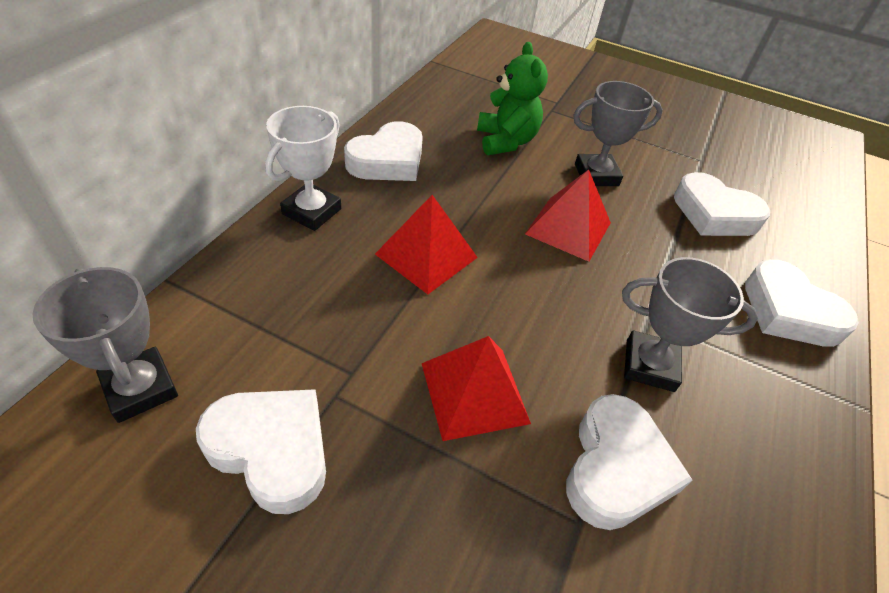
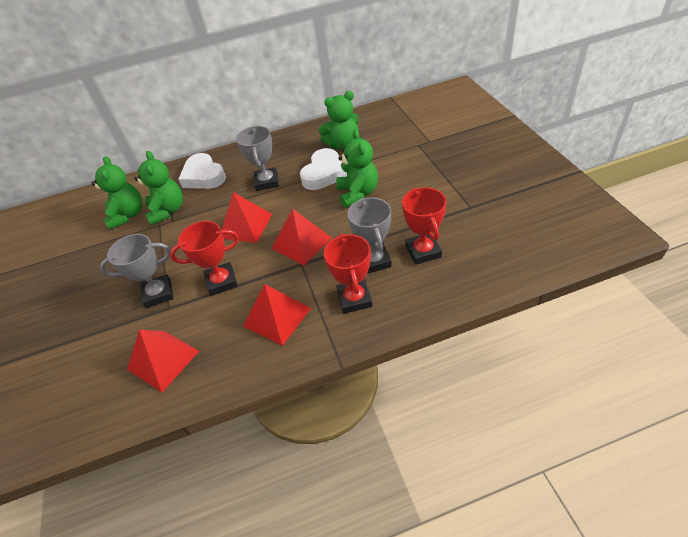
green teddy bear: [477,42,548,155] = 1 -> [91,156,142,230] [134,151,183,225] [319,91,359,150] [336,130,378,208] = 4
red pyramid: [375,195,478,294] [422,336,531,441] [525,170,611,262] = 3 -> [127,330,199,392] [222,192,272,243] [243,284,311,346] [271,208,332,265] = 4
red trophy: none = 0 -> [170,221,239,296] [324,234,373,314] [402,187,447,265] = 3
white heart: [196,389,326,514] [344,121,423,181] [566,394,692,530] [674,172,770,236] [745,260,859,347] = 5 -> [178,153,226,189] [300,148,347,190] = 2
white trophy: [265,106,341,231] = 1 -> none = 0

